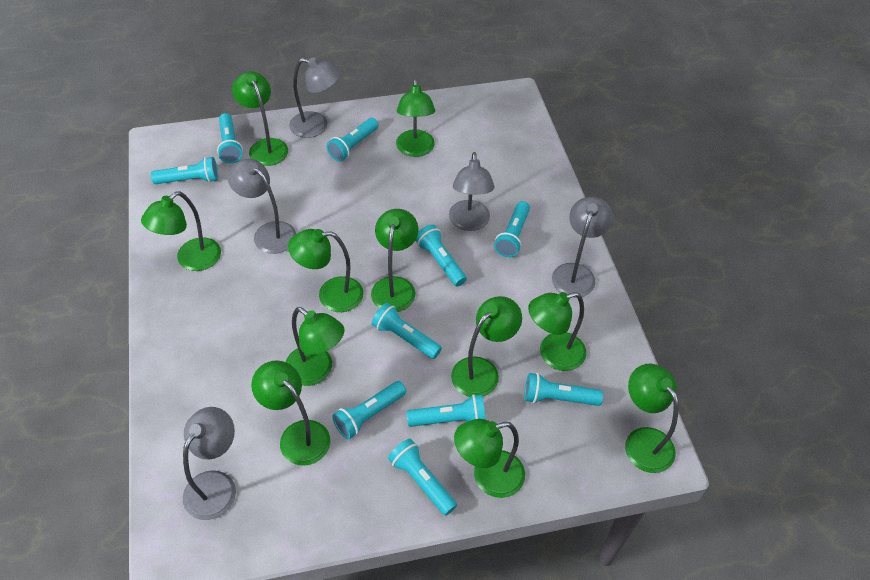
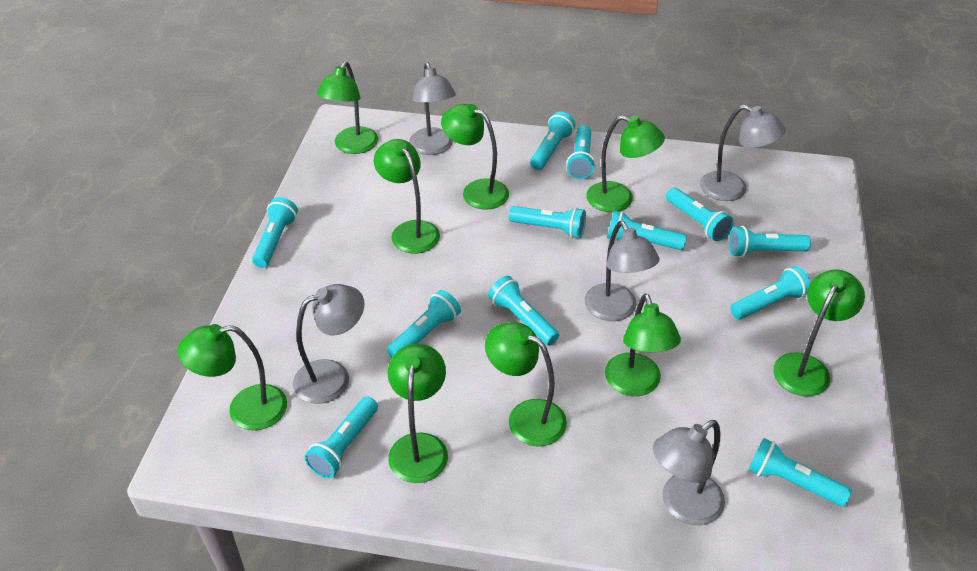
green lamp: [141,191,221,271] [232,71,288,166] [251,360,330,466] [286,307,344,386] [288,229,364,312] [371,209,419,312] [396,79,435,157] [451,296,522,397] [454,419,525,498] [528,292,586,371] [625,364,679,473] = 11 -> [177,324,287,430] [316,61,378,154] [374,139,440,254] [388,344,448,483] [441,104,509,210] [485,322,567,446] [586,115,665,212] [605,294,681,396] [773,270,865,396] = 9
turquoise flashlight: [151,157,218,184] [217,113,243,164] [327,118,379,162] [332,381,406,440] [372,303,442,359] [388,439,457,516] [407,394,486,427] [415,225,467,286] [494,201,530,257] [524,373,603,406] = 10 -> [252,197,298,268] [305,397,378,478] [387,290,461,357] [488,276,559,346] [509,206,586,238] [530,112,576,170] [566,126,595,179] [607,210,687,250] [666,187,734,241] [729,226,811,257] [730,266,811,319] [749,438,852,507] = 12

